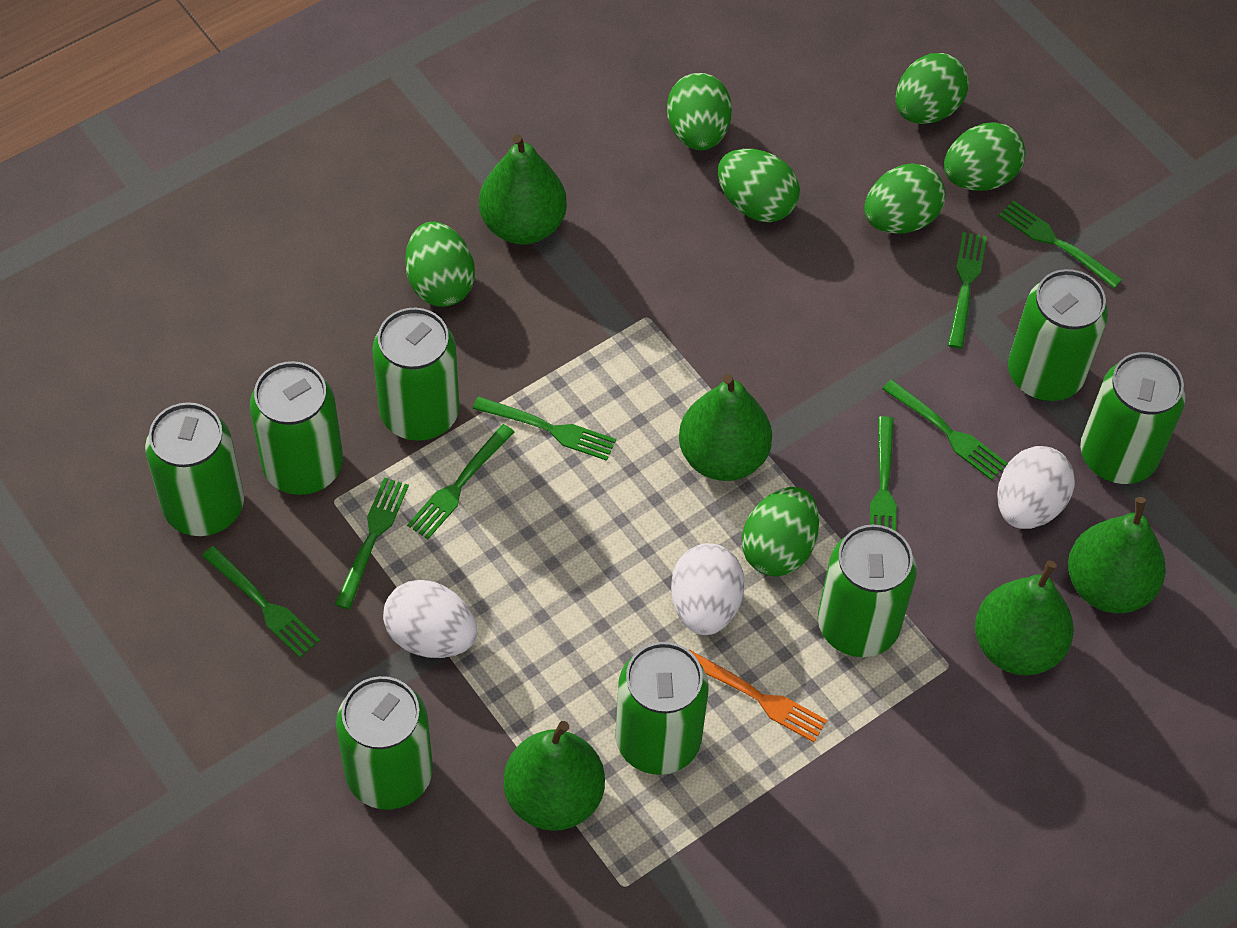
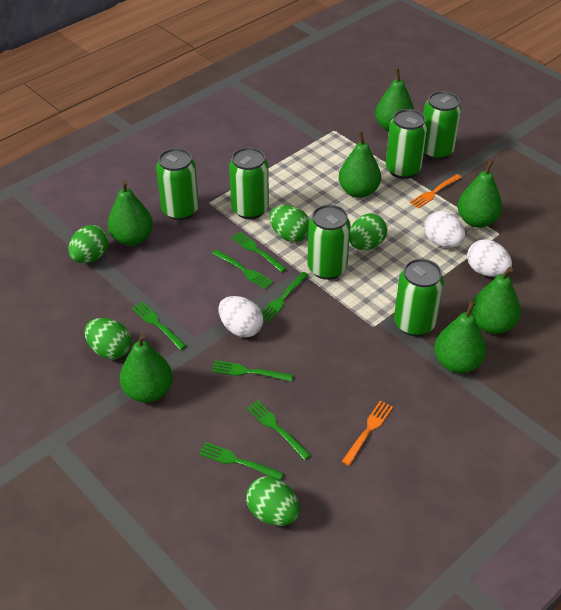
green can: [145,402,244,536] [250,361,343,495] [336,676,433,810] [372,308,460,441] [615,642,709,775] [818,524,917,657] [1008,269,1108,401] [1080,352,1185,484] = 8 -> [156,148,199,220] [229,147,269,219] [307,205,350,280] [386,109,427,179] [394,259,444,336] [423,91,461,160] = 6
green egg: [405,222,475,307] [667,73,732,150] [718,149,800,222] [742,487,819,577] [864,163,945,234] [896,53,969,124] [944,122,1025,191] = 7 -> [68,225,109,263] [84,318,131,359] [246,476,300,526] [269,205,309,242] [349,213,387,250] = 5
green fork: [202,546,320,657] [335,478,409,609] [407,424,515,539] [473,396,616,461] [870,416,897,531] [882,379,1008,480] [948,232,987,349] [999,200,1123,288] = 8 -> [132,301,187,350] [199,442,284,480] [211,360,293,382] [212,250,273,289] [231,232,287,272] [247,400,311,460] [262,272,309,322] = 7
green pear: [479,134,567,244] [504,721,605,831] [679,374,772,481] [975,560,1074,675] [1068,497,1166,613] = 5 -> [107,180,153,246] [120,334,173,403] [339,131,381,198] [375,68,414,132] [434,301,486,373] [457,160,502,228] [471,267,521,334] = 7
orange fork: [689,650,827,742] = 1 -> [342,401,393,466] [410,174,462,209] = 2

